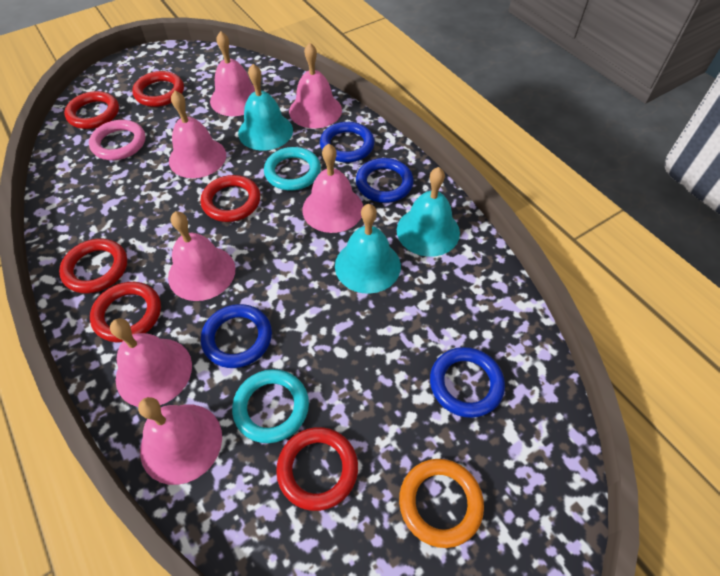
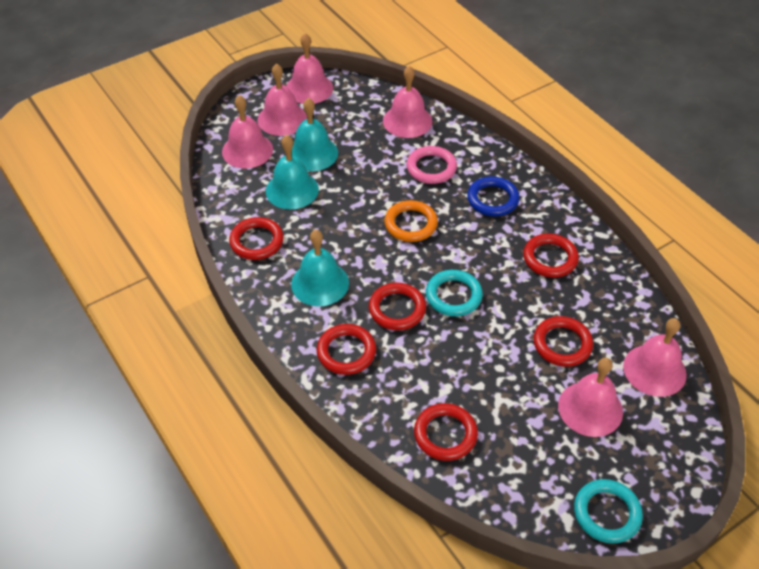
blue ring: [201,304,272,368] [320,122,375,163] [356,158,414,203] [430,347,505,418] = 4 -> [467,176,520,216] = 1
pink bell: [110,318,192,407] [138,397,222,485] [168,211,235,301] [169,91,226,178] [210,31,255,116] [289,43,342,128] [302,144,363,233] = 7 -> [222,95,273,168] [257,63,307,136] [286,33,333,104] [383,66,432,138] [558,358,623,437] [623,318,687,397] = 6

